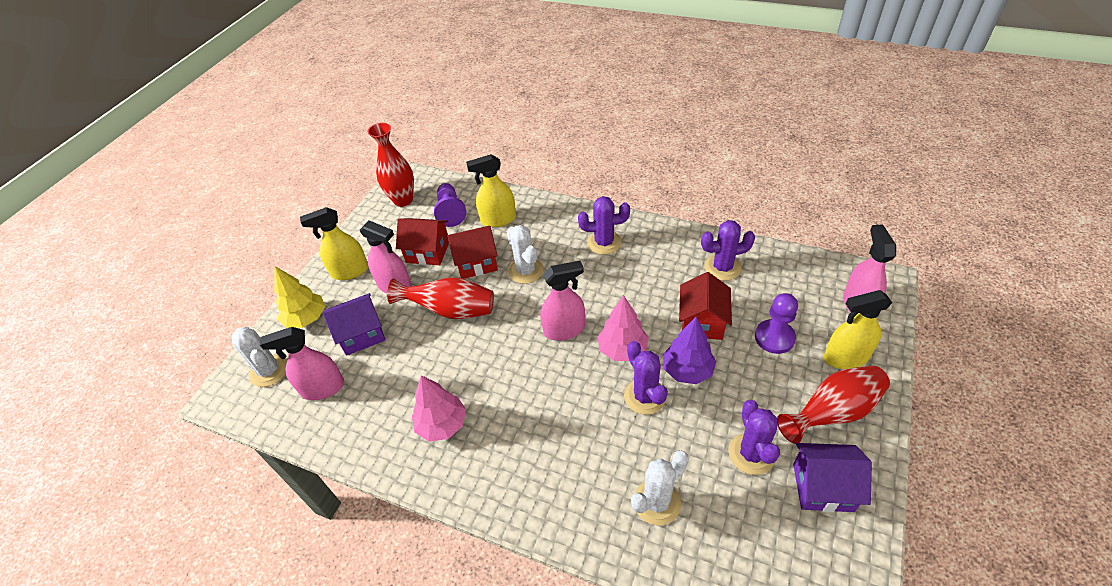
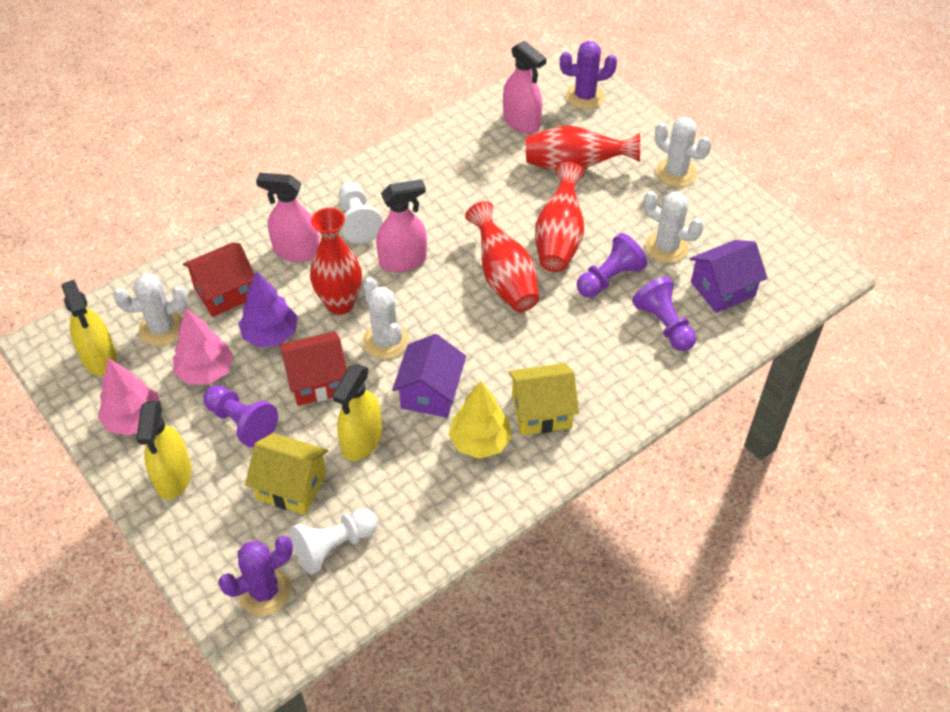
pink spray bottle: [260,327,344,400] [360,220,412,293] [540,261,585,341] [843,224,896,313] = 4 -> [256,173,320,262] [376,179,427,272] [503,41,546,134] = 3
purple cactus: [578,196,630,255] [624,341,668,415] [701,220,755,281] [729,400,780,475] = 4 -> [218,536,293,616] [560,41,617,109] = 2
purple pawn: [434,183,466,227] [755,293,798,354] = 2 -> [203,385,278,448] [577,233,647,297] [632,277,696,351] = 3
red house: [396,218,449,265] [448,226,498,279] [679,272,732,340] = 3 -> [183,243,255,317] [279,331,347,406] = 2
red vase: [367,123,414,207] [387,277,494,319] [777,366,890,444] = 3 -> [310,208,362,315] [465,201,539,312] [526,125,640,171] [535,162,584,272] = 4
white cactus: [232,327,287,387] [507,225,544,284] [631,450,689,526] = 3 -> [114,273,188,346] [362,277,409,359] [643,191,704,263] [655,117,712,187] = 4
white pawn: none = 0 -> [290,508,378,575] [339,182,383,243] = 2
yellow house: none = 0 -> [245,433,329,515] [508,363,579,435] = 2

